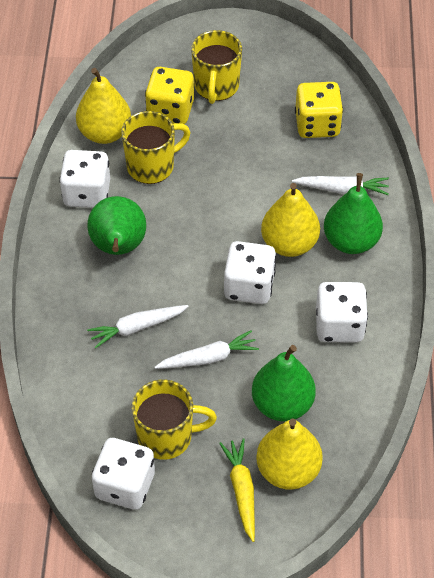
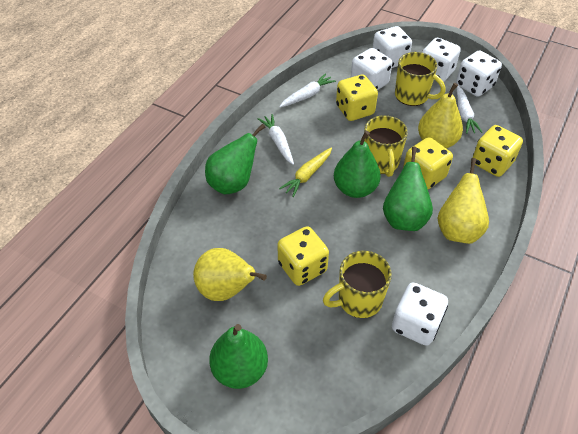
green pear: [88,196,146,255] [252,345,316,421] [324,173,383,254] = 3 -> [205,124,266,194] [209,324,268,389] [334,131,381,198] [383,147,433,231] = 4
white dice: [59,150,110,208] [92,438,155,510] [224,241,276,304] [316,282,368,343] = 4 -> [351,48,392,90] [373,26,412,68] [392,282,448,346] [422,38,461,82] [456,50,502,97] = 5
yellow dice: [145,67,194,124] [295,82,343,138] = 2 -> [277,226,329,286] [336,75,378,121] [403,137,453,189] [473,125,523,177] = 4

